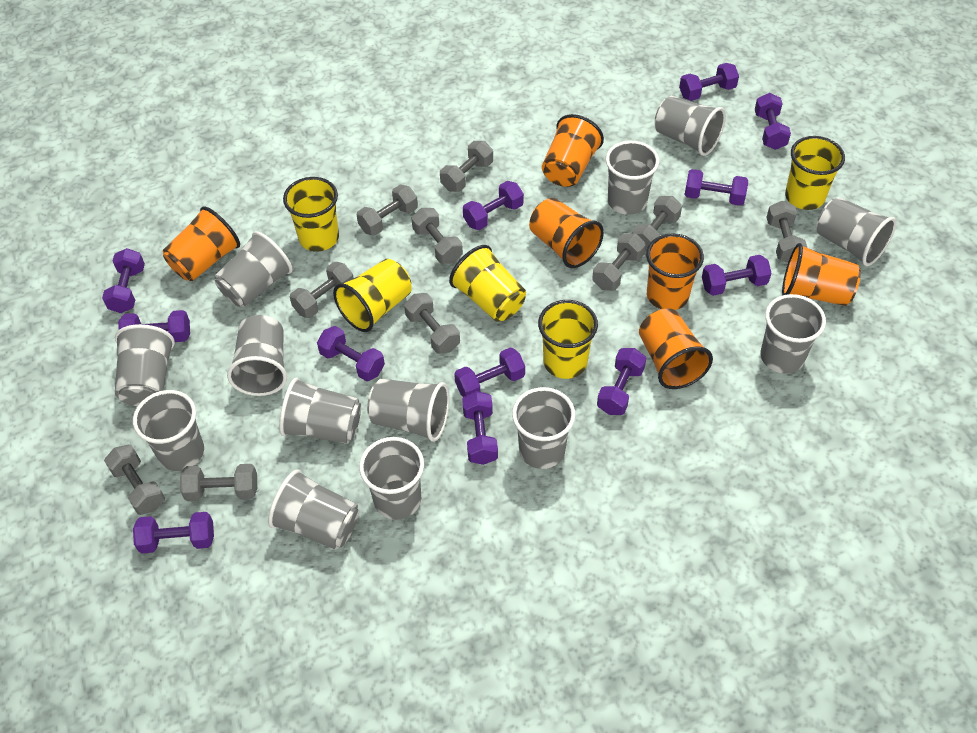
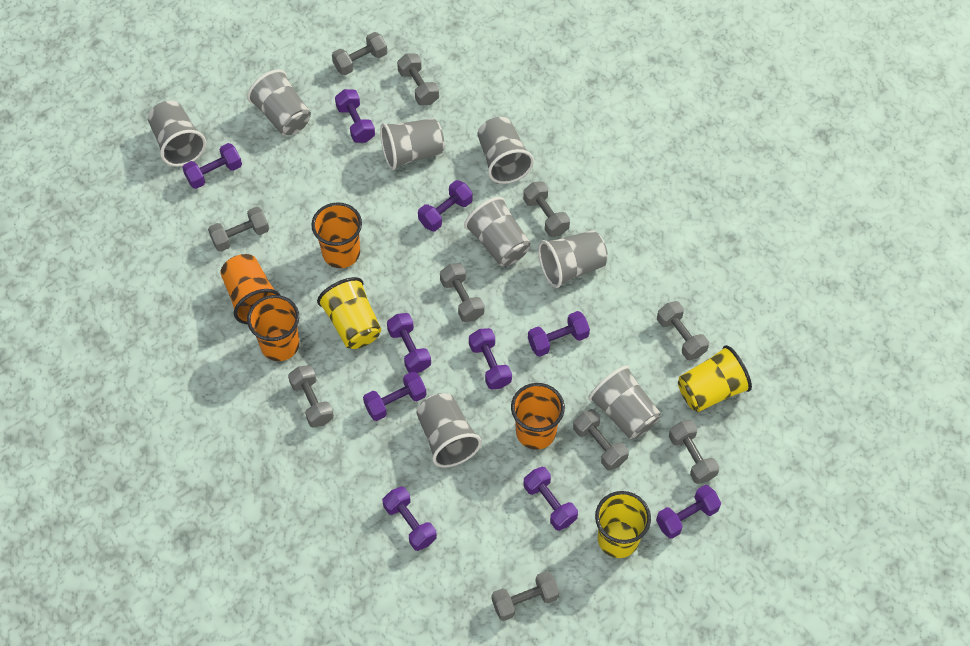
grey cup: [115,324,175,406] [133,390,204,471] [214,231,293,307] [227,315,287,396] [268,469,359,550] [279,377,361,444] [359,437,424,520] [367,379,449,442] [512,387,575,469] [606,141,659,215] [654,96,726,156] [760,294,826,374] [816,197,896,266] = 13 -> [148,101,206,167] [247,69,311,136] [380,118,444,170] [416,393,482,467] [464,197,530,266] [477,117,534,184] [538,230,608,288] [589,365,661,439] = 8
orange cup: [163,206,240,281] [529,198,604,268] [542,114,604,187] [639,308,713,389] [646,233,704,310] [782,243,861,306] = 6 -> [221,254,281,324] [247,295,299,361] [311,202,362,268] [511,383,565,450] = 4
purple dumbbell: [102,248,145,313] [118,310,190,342] [133,512,214,554] [317,326,385,381] [454,348,525,397] [462,391,498,465] [463,181,524,230] [597,348,646,415] [679,63,739,101] [684,169,748,206] [702,255,772,296] [755,93,791,150] = 12 -> [182,143,242,189] [335,89,375,143] [363,371,427,421] [383,486,437,551] [387,313,431,373] [418,180,473,231] [469,328,512,390] [524,467,578,531] [528,311,590,357] [656,485,721,539] = 10
yellow cup: [283,177,339,251] [333,259,412,332] [449,245,526,322] [538,300,598,379] [785,136,845,210] = 5 -> [317,277,381,349] [595,491,651,558] [678,345,752,412] = 3

